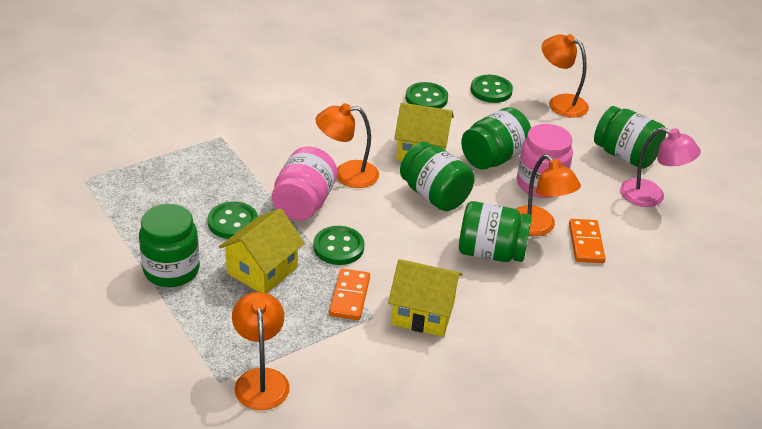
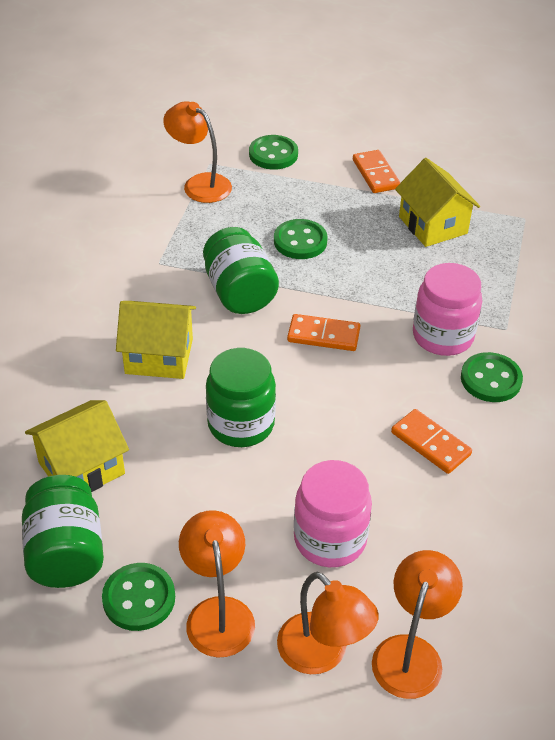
green jar: [139,204,200,287] [400,142,475,211] [459,201,532,262] [461,107,531,169] [594,106,666,169] = 5 -> [22,475,104,588] [203,227,279,314] [206,348,276,447] = 3
orange domino: [329,269,370,320] [569,219,606,263] = 2 -> [287,314,360,351] [353,150,400,193] [391,409,472,474] = 3
pink lamp: [620,127,701,207] = 1 -> none = 0

